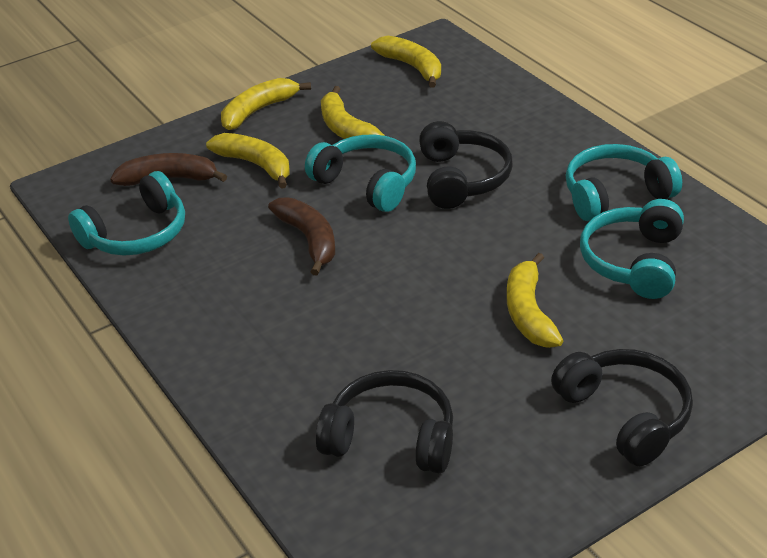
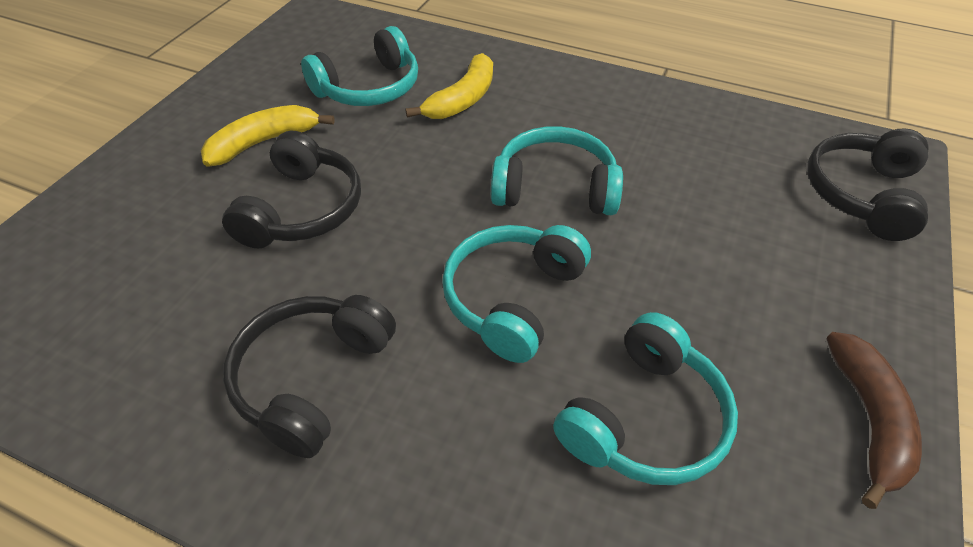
brown banana: [110,153,227,186] [268,197,335,276] = 2 -> [826,332,922,509] = 1
yellow banana: [206,133,290,189] [221,78,311,130] [321,86,385,139] [371,36,441,88] [507,253,563,348] = 5 -> [201,105,335,167] [405,53,493,119] = 2

